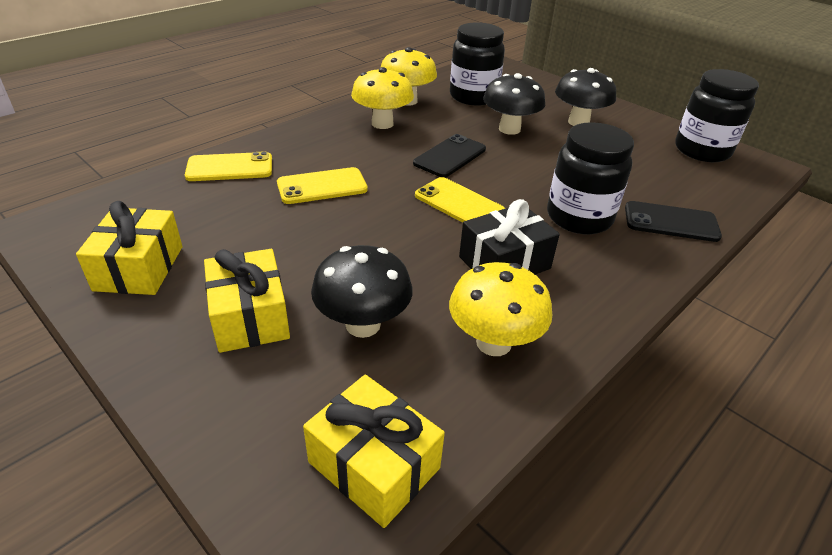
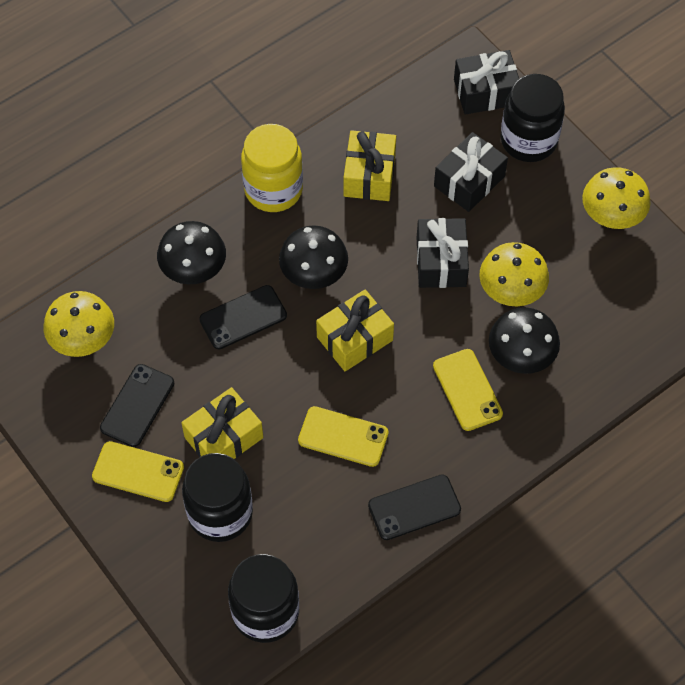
black gift: [459,199,560,274] = 1 -> [417,218,469,288] [434,132,508,212] [454,50,519,114] = 3
black phone: [413,134,486,177] [625,201,722,242] = 2 -> [100,364,174,447] [199,285,287,349] [368,474,461,540] = 3
yellow jar: none = 0 -> [241,124,303,212] = 1

